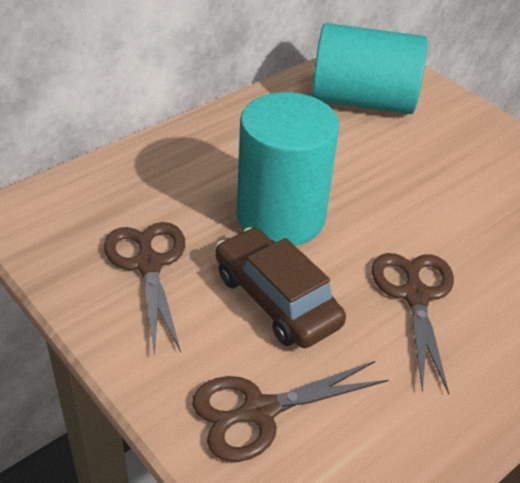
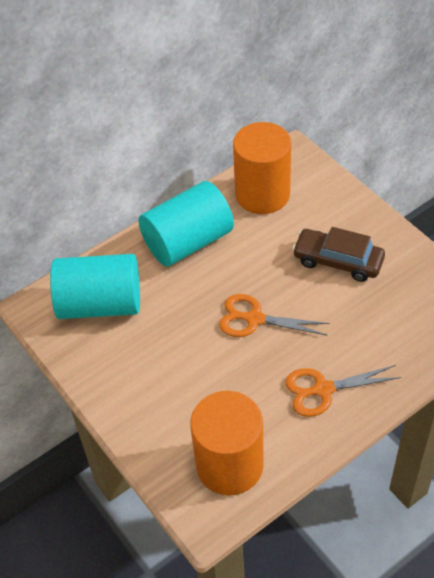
brown scissors: [104,222,185,356] [192,361,388,462] [372,253,454,394] = 3 -> none = 0
orange cylinder: none = 0 -> [190,391,264,496] [233,122,291,214] = 2
orange scissors: none = 0 -> [219,294,330,337] [285,365,401,417] = 2

